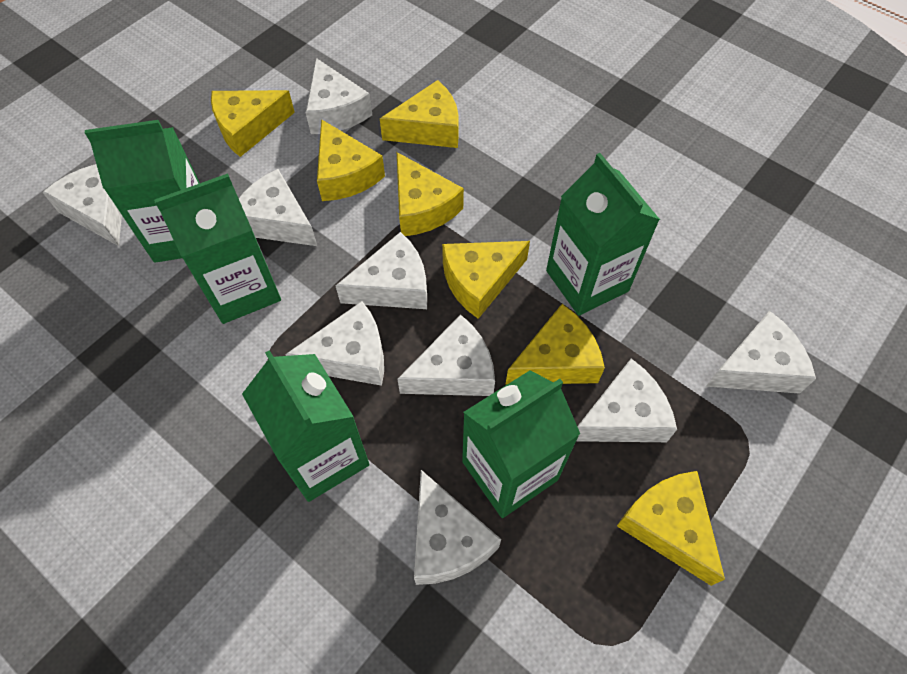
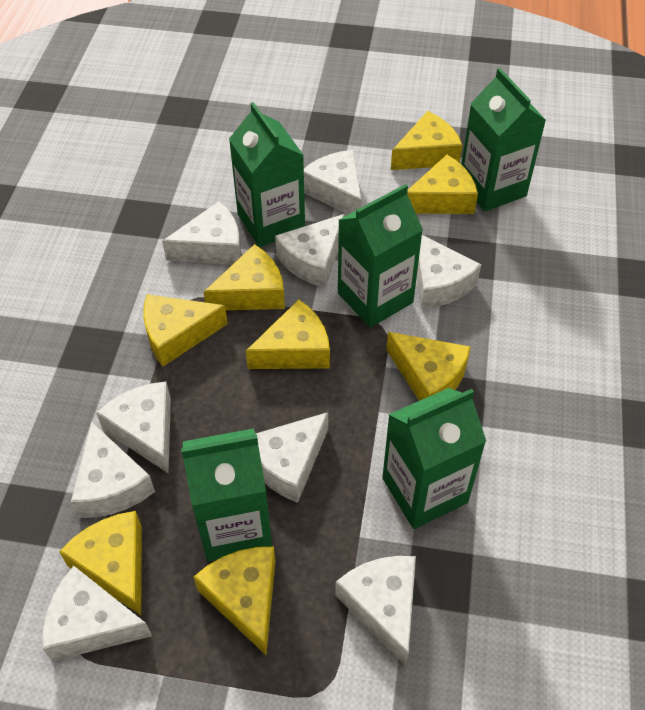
yellow cheese: [211,90,295,157] [317,119,385,201] [380,80,459,148] [397,152,464,236] [442,241,530,319] [505,304,605,385] [617,471,725,586] = 7 -> [59,511,142,615] [143,294,228,367] [194,547,276,655] [203,244,285,310] [246,300,330,369] [386,332,471,401] [391,111,462,170] [407,155,478,214] = 8

